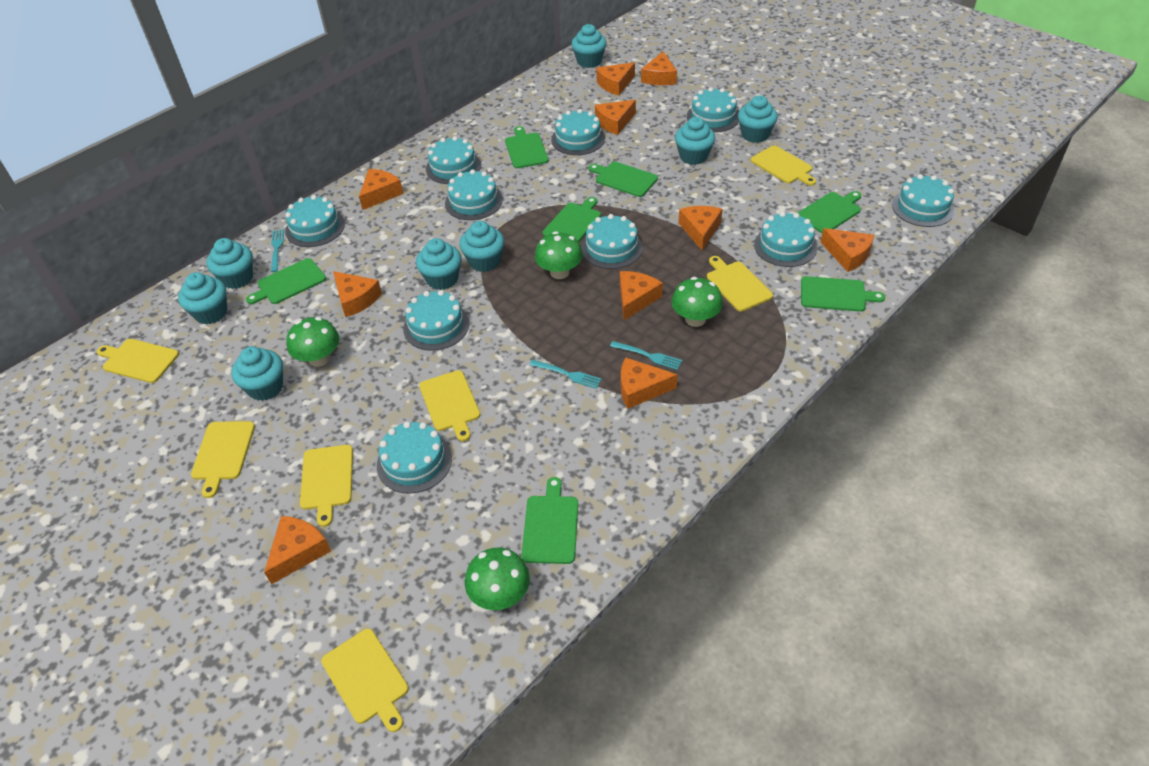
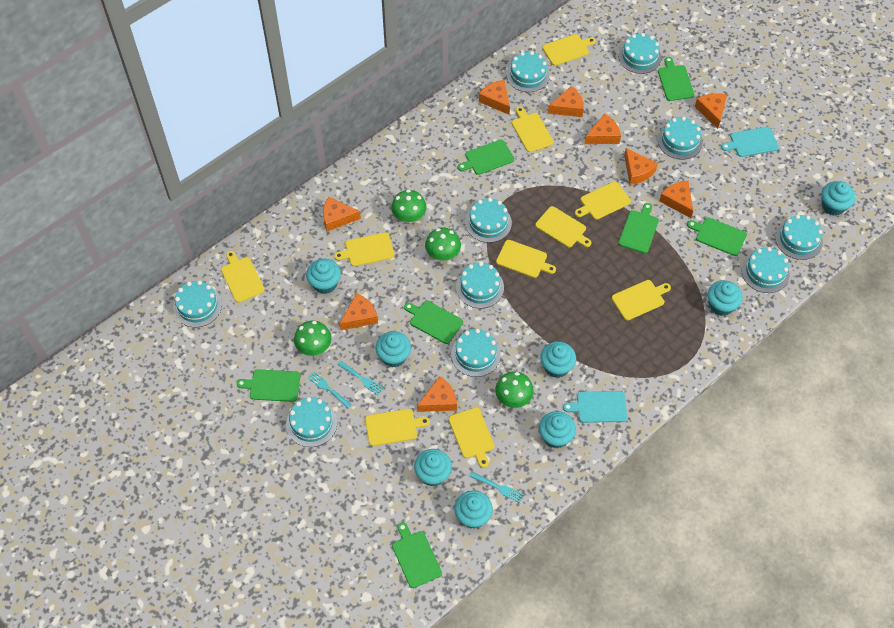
orange cheese: [264,516,331,584] [333,271,382,317] [359,169,403,210] [595,100,636,135] [596,62,635,95] [620,271,663,321] [621,357,678,409] [641,52,677,85] [679,206,722,250] [821,228,874,272] = 10 -> [323,197,361,232] [339,293,378,330] [417,376,457,412] [479,80,510,115] [548,86,584,117] [584,113,621,144] [624,148,658,185] [659,181,693,218] [695,93,727,129] = 9
turquoise cutting board: none = 0 -> [563,391,627,423] [721,127,779,157] = 2
yellow cutting board: [97,339,179,383] [191,421,255,498] [300,445,353,527] [321,628,409,732] [419,370,480,441] [707,256,773,311] [751,145,816,186] = 7 -> [221,251,265,303] [334,232,395,267] [365,409,430,446] [449,407,494,468] [496,240,556,278] [512,106,554,152] [535,206,591,247] [542,34,596,66] [575,181,631,220] [612,280,671,320] = 10

